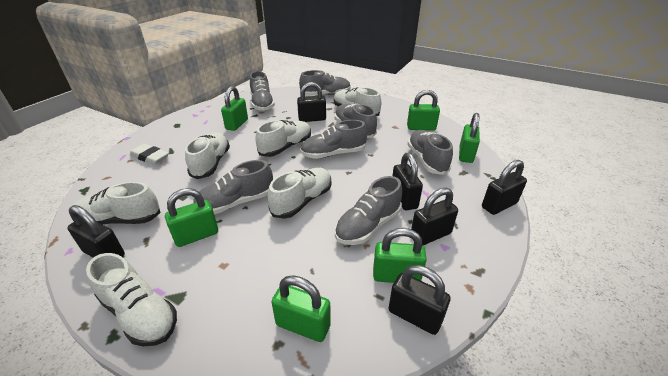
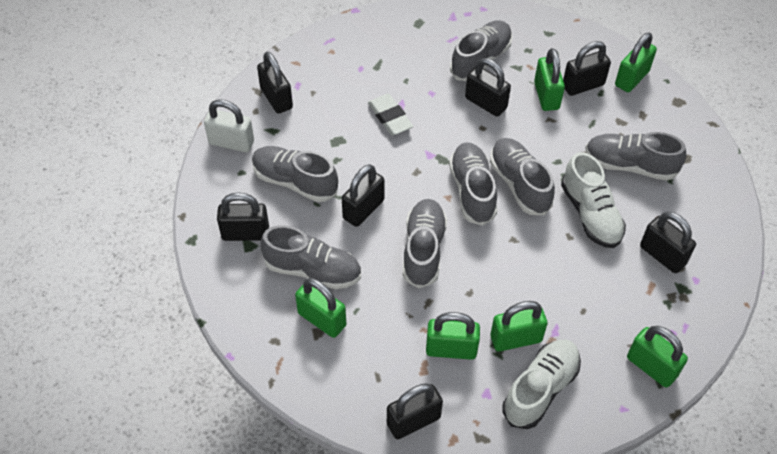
black padlock: [67,205,125,258] [297,82,326,122] [388,265,450,335] [392,152,423,210] [411,188,458,245] [482,160,527,215] = 6 -> [217,192,269,241] [257,51,293,114] [342,164,385,227] [387,383,443,439] [465,58,511,117] [563,41,611,96] [640,211,696,273] = 7
white padlock: none = 0 -> [204,99,254,152] = 1
white shoe: [72,182,161,225] [86,253,177,346] [185,133,230,179] [256,120,311,157] [267,168,331,219] [334,87,381,116] = 6 -> [502,339,581,429] [561,152,626,248] = 2

